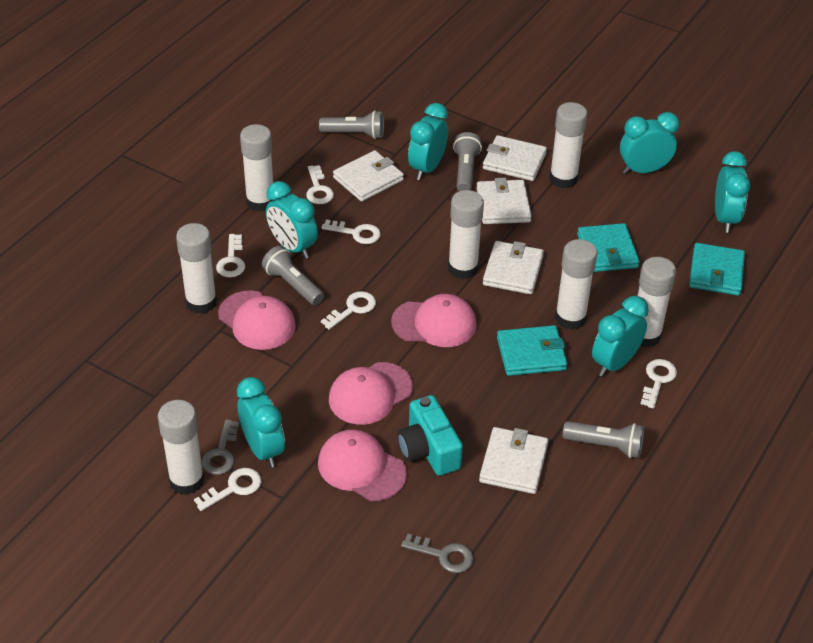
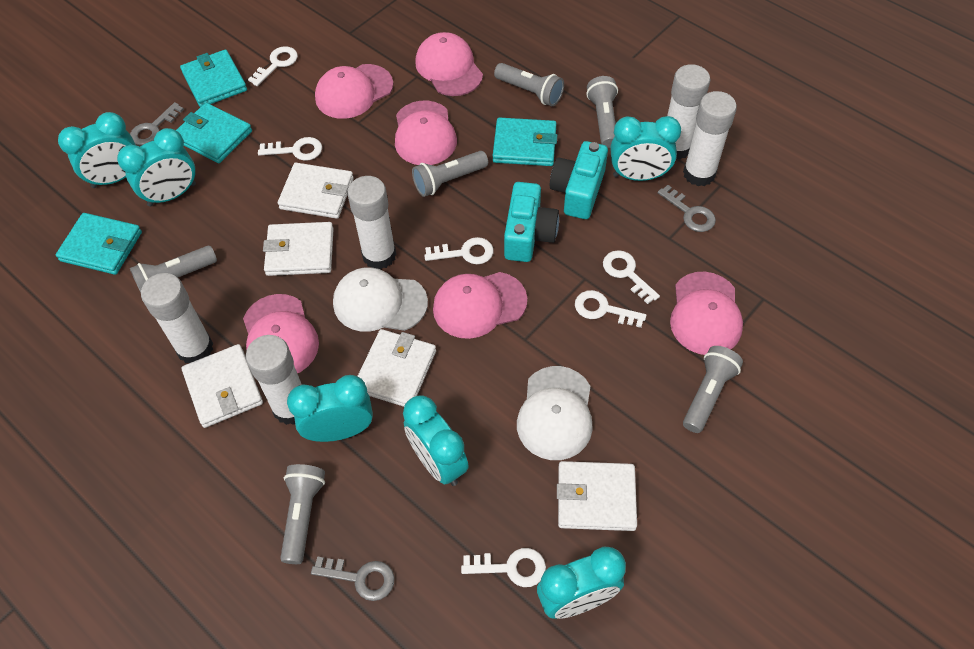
grey flashlight: [262,246,324,305] [319,110,384,139] [453,132,482,191] [563,421,644,458] = 4 -> [130,246,217,293] [280,464,325,564] [412,151,488,197] [494,63,564,106] [586,76,618,148] [683,346,743,433] = 6
grey key: [201,419,240,475] [401,534,474,573] = 2 -> [130,102,184,146] [311,557,395,601] [658,185,716,232] = 3
pink cap: [218,290,296,350] [318,430,407,501] [329,362,413,425] [391,294,477,347] = 4 -> [243,294,319,374] [315,64,393,119] [395,101,457,165] [415,32,483,96] [433,272,527,339] [670,272,743,355] = 6
turquoise camera: [397,395,463,476] = 1 -> [504,182,559,262] [550,141,608,219] = 2
turquoise wallet: [497,325,568,376] [577,223,640,272] [689,243,745,296] = 3 -> [56,213,142,275] [176,103,252,163] [180,49,247,107] [493,117,557,166] = 4
white cap: none = 0 -> [333,267,428,332] [517,366,593,460] = 2
white glue stick: [158,400,205,495] [176,223,217,314] [240,124,273,212] [448,190,484,279] [549,102,587,188] [555,239,597,330] [638,257,676,348] = 7 -> [141,273,213,363] [246,335,302,425] [347,176,396,269] [667,64,710,160] [683,91,737,186] = 5

